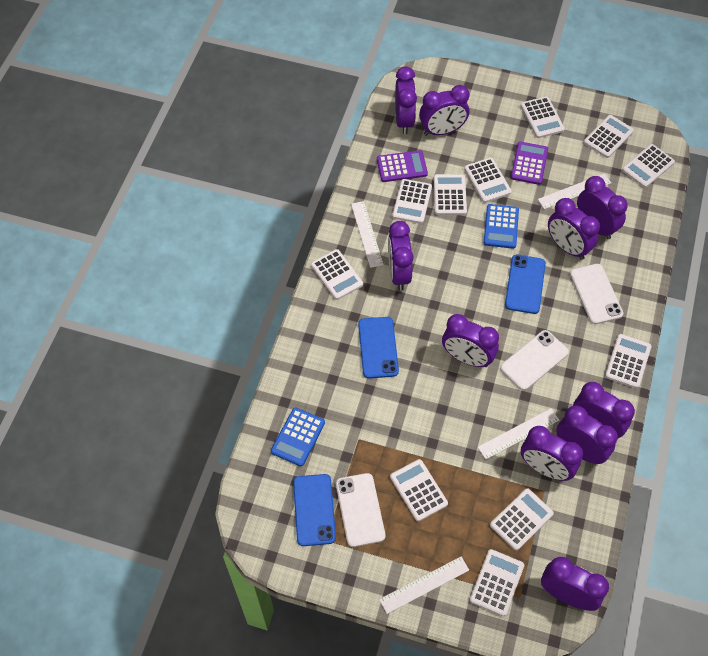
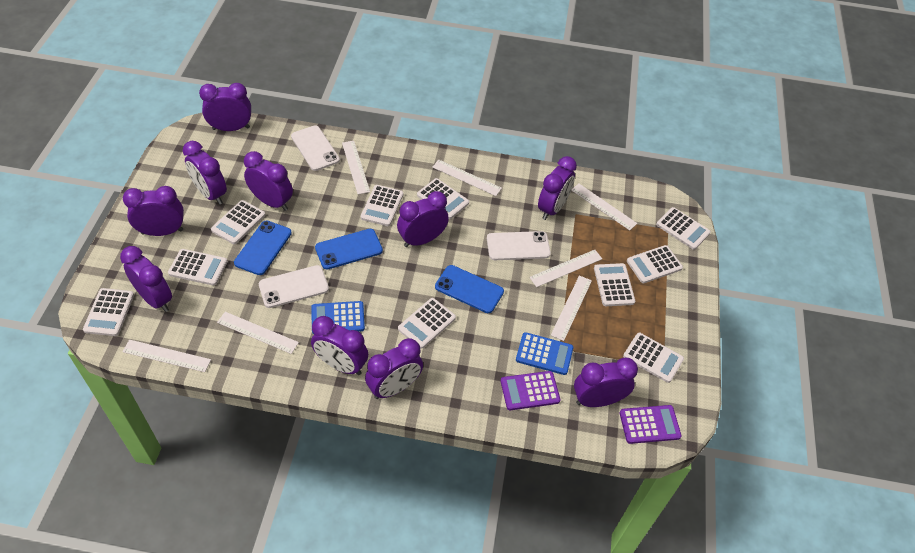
white calculator: [311,249,363,300] [390,459,448,522] [392,179,432,224] [434,174,467,215] [464,157,512,203] [470,549,524,616] [490,488,554,551] [521,96,565,138] [584,115,634,158] [605,334,652,388] [622,144,675,188] = 11 -> [83,288,134,336] [168,249,227,286] [211,200,265,244] [361,185,403,226] [398,298,456,349] [417,178,469,219] [594,263,635,306] [623,333,684,383] [627,245,683,283] [656,207,711,250] = 10
white ruler: [351,201,384,268] [379,557,469,614] [478,408,559,460] [538,173,611,209] = 4 -> [123,340,211,372] [217,312,299,354] [342,141,370,194] [432,160,502,196] [529,250,602,287] [551,275,592,341] [571,184,637,231] = 7

